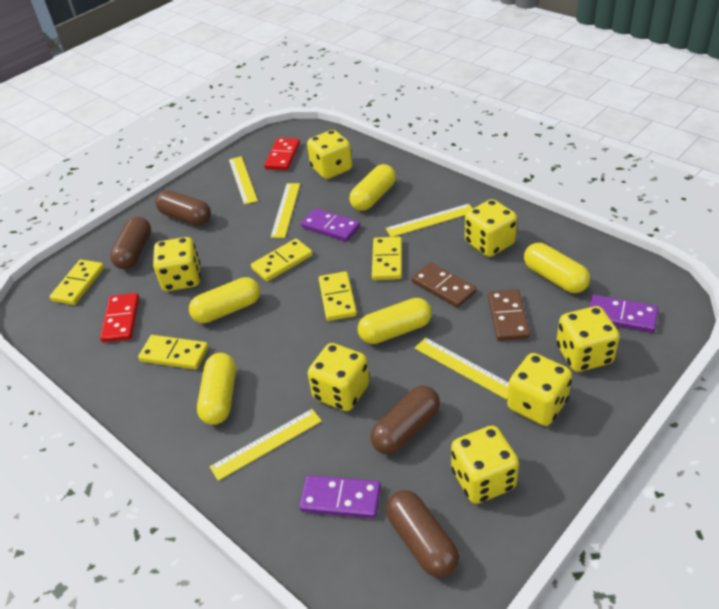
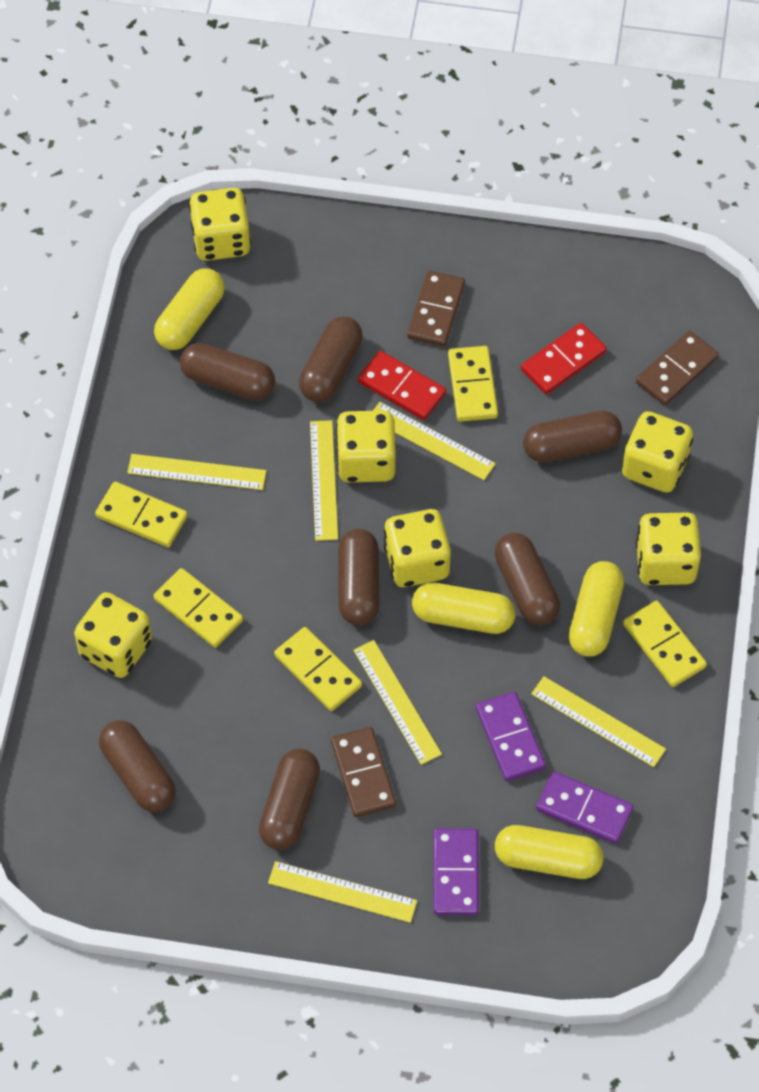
brown capsule: [110,217,151,269] [156,190,211,226] [371,386,440,455] [386,490,459,578] = 4 -> [99,720,176,812] [180,343,275,400] [259,749,320,850] [299,316,363,402] [338,529,379,625] [495,533,560,625] [523,410,622,462] = 7
brown domino: [412,262,476,308] [488,289,530,341] = 2 -> [331,727,396,817] [407,270,465,347] [636,331,719,406] = 3
yellow capsule: [189,277,260,323] [197,353,236,425] [349,164,396,211] [358,298,432,344] [524,243,590,293] = 5 -> [154,268,225,350] [412,582,516,634] [495,825,603,879] [569,561,624,657] = 4
yellow dice: [153,237,201,291] [307,130,352,179] [308,343,370,411] [451,426,519,504] [465,199,517,257] [507,353,572,426] [556,306,620,372] = 7 -> [74,592,152,678] [189,188,251,261] [336,410,396,483] [384,509,451,587] [622,411,693,493] [636,512,701,585] = 6
yellow ruler: [210,409,322,481] [229,156,258,205] [270,183,300,238] [386,204,473,237] [415,337,509,399] = 5 -> [127,454,266,490] [268,861,417,923] [310,420,338,541] [353,640,442,765] [373,402,496,480] [531,676,666,767] = 6

